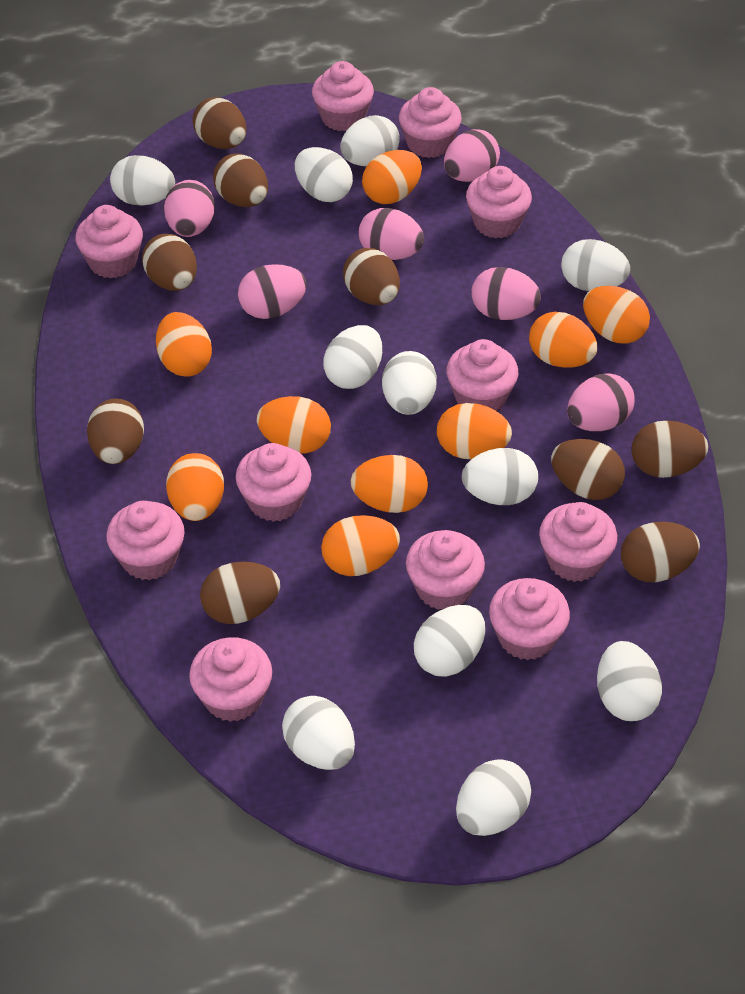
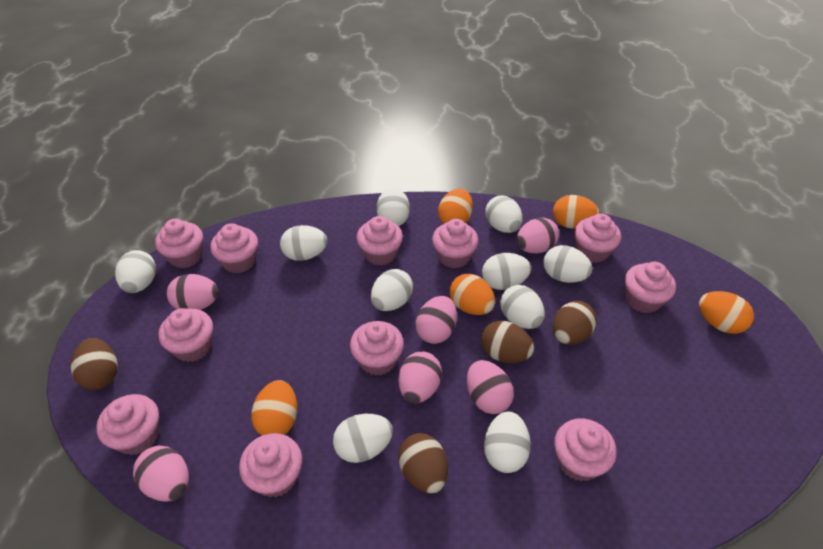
brown egg: [87,399,144,464] [142,234,197,291] [192,97,247,149] [200,562,280,624] [213,154,268,207] [343,248,400,305] [551,439,625,500] [621,522,700,582] [631,421,708,478] = 9 -> [70,338,118,390] [398,433,448,494] [481,321,534,363] [553,301,597,345] = 4
orange egg: [156,312,212,377] [166,453,224,521] [257,396,331,453] [321,515,400,576] [351,455,428,513] [362,150,422,204] [437,403,512,459] [529,312,597,368] [583,286,650,344] = 9 -> [251,380,297,435] [438,189,473,224] [450,274,495,315] [553,195,599,229] [699,291,754,334] = 5
white egg: [110,155,175,206] [282,696,355,770] [295,147,353,202] [323,325,382,389] [340,115,400,166] [382,351,437,415] [414,605,485,677] [456,759,531,836] [462,448,538,505] [561,239,630,291] [597,641,662,721] = 11 -> [115,250,156,293] [280,225,327,261] [333,414,393,463] [371,269,413,311] [377,187,410,226] [482,253,531,290] [484,411,531,473] [485,195,523,233] [500,285,545,329] [543,245,593,283] = 10

